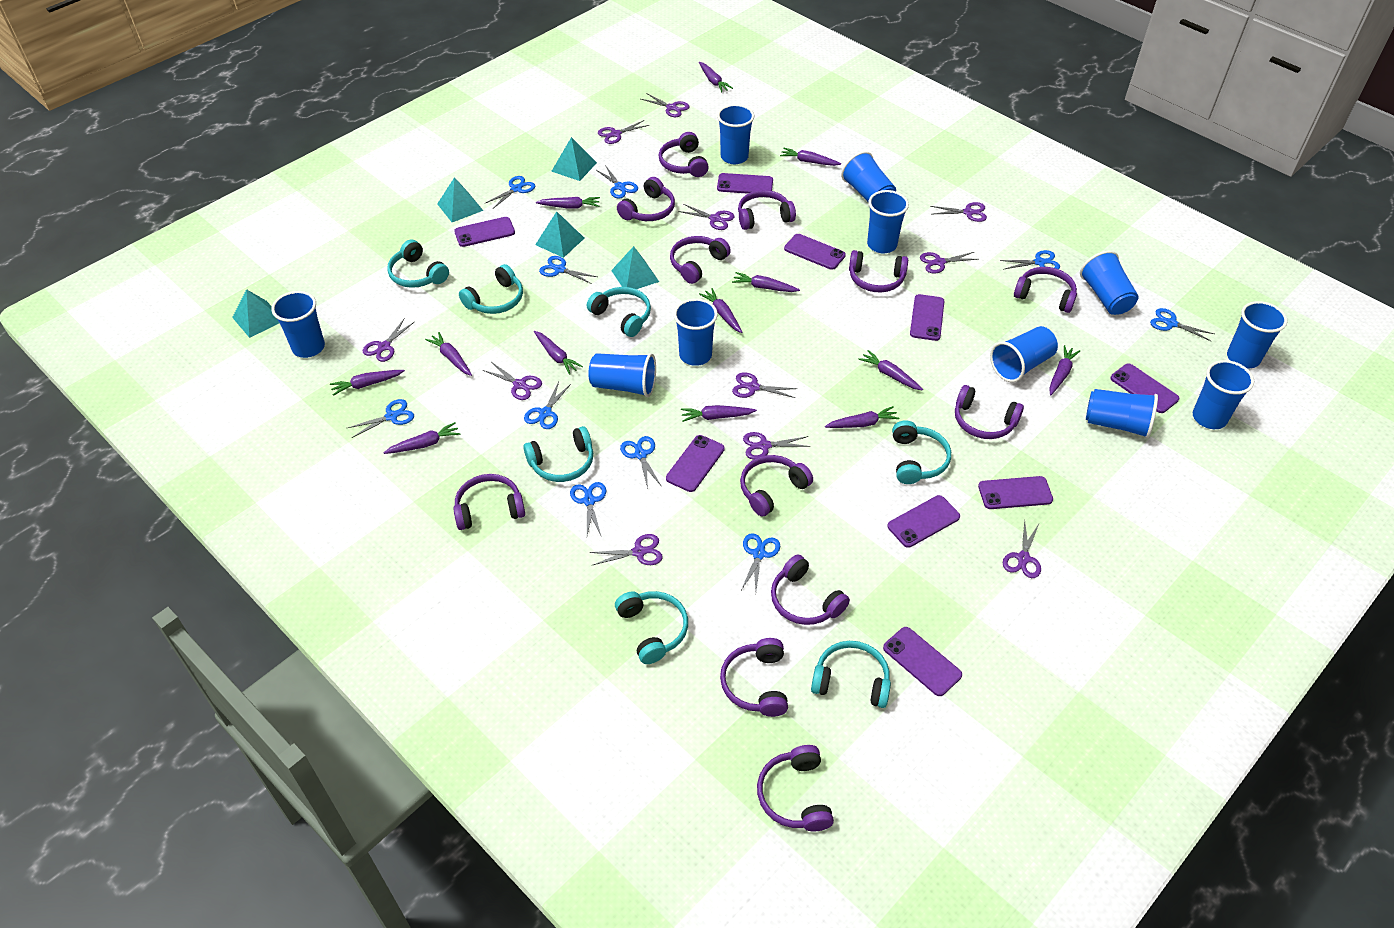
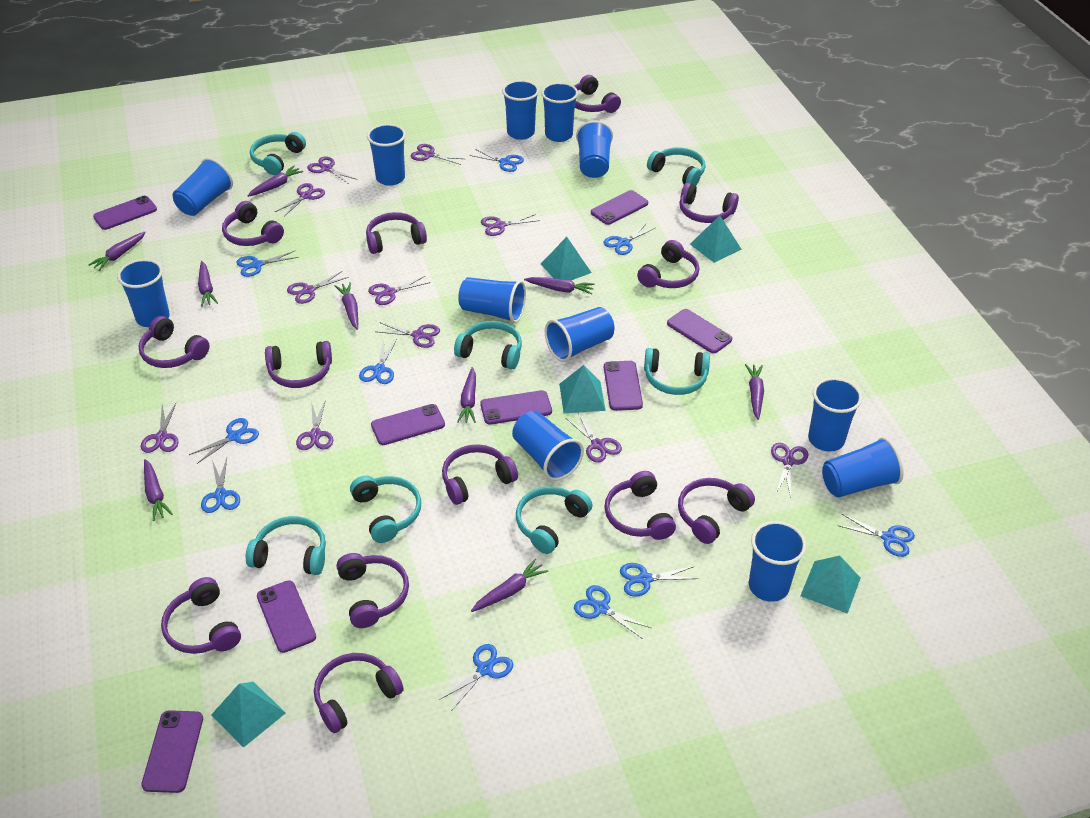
blue cup: [272,291,325,358] [588,353,656,397] [674,298,718,366] [717,104,754,164] [841,151,896,202] [867,190,909,253] [990,326,1058,382] [1080,251,1139,315] [1086,389,1158,439] [1193,360,1254,429] [1227,301,1287,368] = 11 -> [117,259,170,327] [172,158,233,216] [367,124,406,186] [458,277,526,323] [502,80,539,140] [512,411,584,481] [541,82,578,142] [545,307,615,362] [576,120,613,178] [749,521,807,602] [808,377,862,452] [822,437,904,498] = 12
purple carrot: [330,370,405,396] [383,422,461,454] [425,332,472,376] [534,331,583,375] [536,197,600,209] [681,405,757,422] [699,62,733,92] [699,288,743,333] [732,272,800,292] [780,148,841,166] [825,406,899,428] [858,350,923,391] [1049,345,1080,395] = 13 -> [88,232,146,271] [144,459,173,521] [198,261,218,307] [247,166,304,197] [335,282,358,330] [457,367,476,423] [471,558,548,612] [524,277,595,294] [745,364,764,420] = 9
purple headphones: [453,474,525,530] [617,177,675,221] [659,132,709,177] [670,236,731,284] [720,638,788,717] [738,190,796,230] [740,455,813,517] [757,745,834,831] [771,554,850,625] [849,250,908,292] [955,385,1024,439] [1014,267,1077,313] = 12 -> [139,316,210,368] [161,577,241,654] [222,201,284,246] [265,341,332,388] [314,653,404,733] [337,553,409,628] [366,212,427,254] [442,444,518,505] [574,75,621,113] [604,471,676,540] [637,240,699,288] [678,478,755,544] [680,182,739,223] = 13
purple phone: [454,217,515,247] [666,435,725,492] [717,173,773,194] [784,234,846,270] [883,627,962,696] [887,495,960,548] [910,294,944,341] [978,476,1053,509] [1110,363,1179,413] = 9 -> [93,196,157,230] [141,710,203,793] [257,580,316,653] [371,404,445,445] [480,390,552,425] [591,190,648,225] [604,361,643,411] [667,309,732,353] = 8

